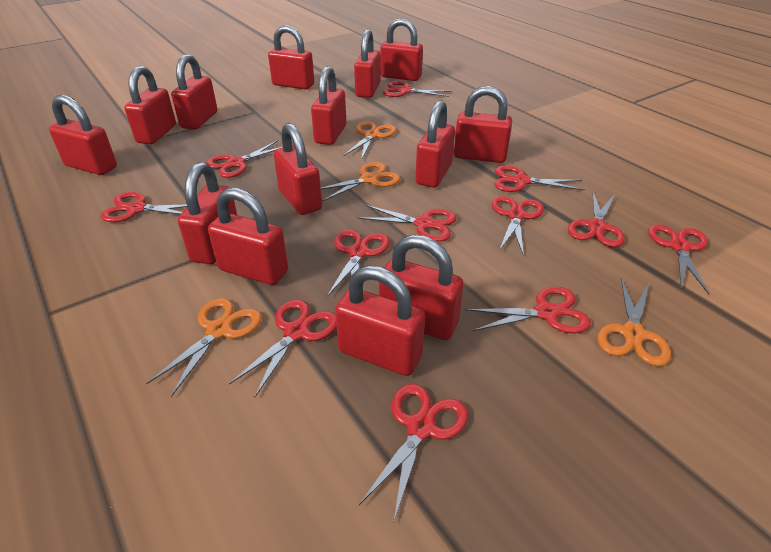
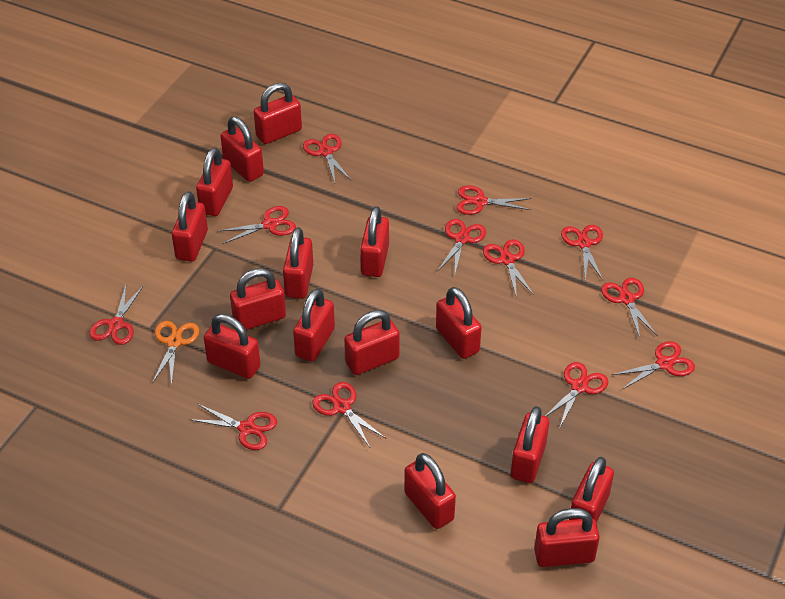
orange scissors: [146,298,262,397] [321,162,401,201] [343,121,397,160] [597,278,671,366] = 4 -> [152,321,199,385] = 1
red padlock: [49,95,117,175] [124,66,176,144] [171,54,217,130] [178,162,237,264] [208,188,288,285] [268,25,314,90] [274,123,322,215] [311,66,346,145] [335,265,425,376] [354,29,381,98] [379,235,464,340] [380,18,423,81] [416,100,455,188] [454,86,512,163] = 14 -> [172,191,208,262] [196,147,233,216] [204,314,260,379] [220,116,264,182] [230,268,286,330] [254,83,302,144] [283,227,313,299] [293,288,335,361] [345,310,400,375] [360,206,389,277] [405,453,456,529] [436,287,482,359] [511,406,549,483] [534,508,600,567] [569,457,614,523] = 15

